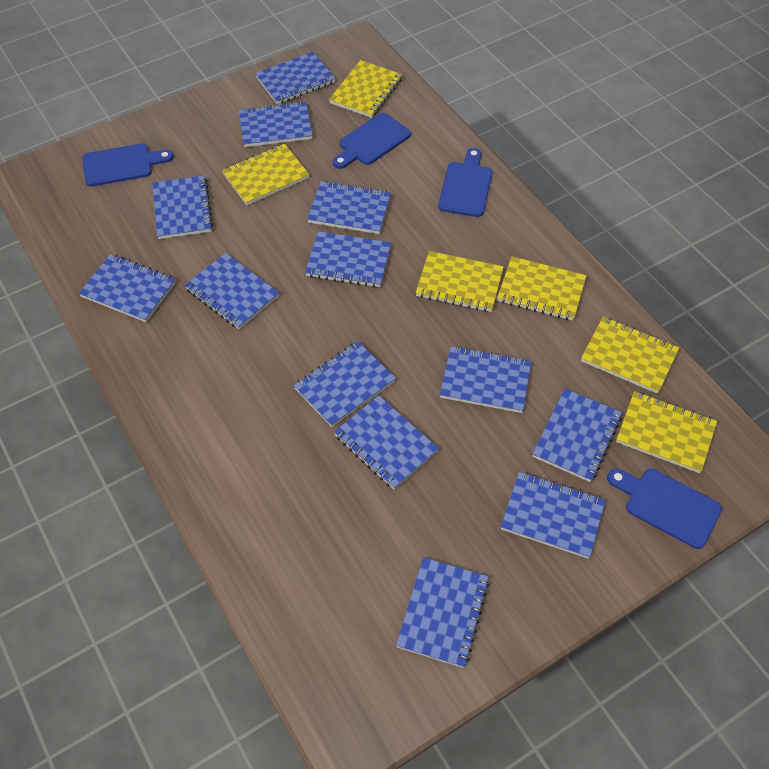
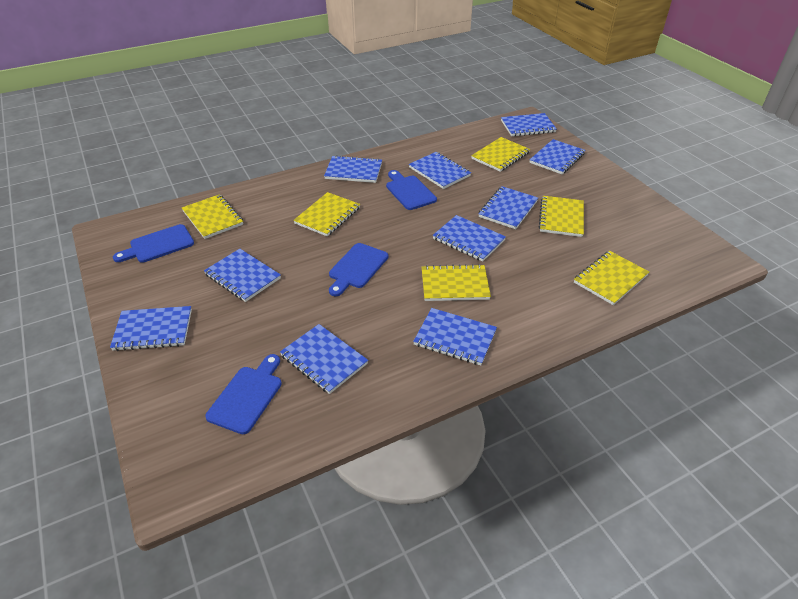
blue notebook: [79,254,176,322] [152,175,213,239] [185,253,279,329] [239,101,313,147] [255,52,336,104] [294,341,396,427] [305,231,391,287] [307,181,391,234] [334,395,439,489] [396,557,489,668] [440,346,532,413] [501,472,606,559] [532,389,622,482] = 13 -> [110,306,192,351] [204,249,281,302] [280,324,368,394] [324,155,382,183] [409,152,471,189] [413,308,497,365] [433,215,506,262] [478,186,538,229] [501,113,557,136] [529,139,585,174] = 10

